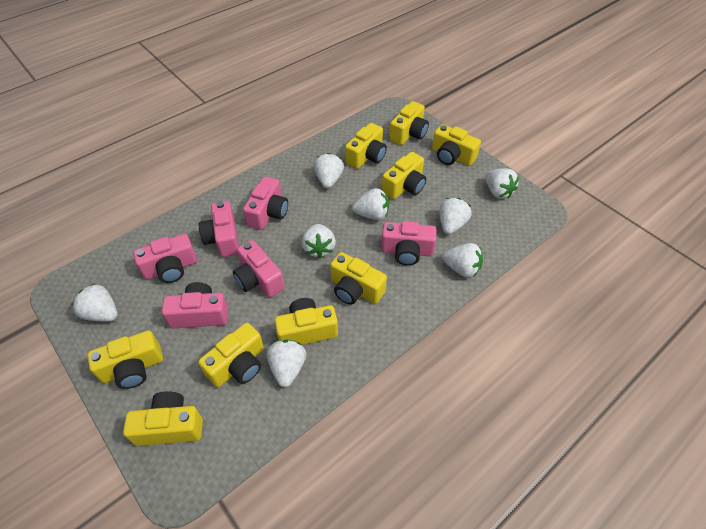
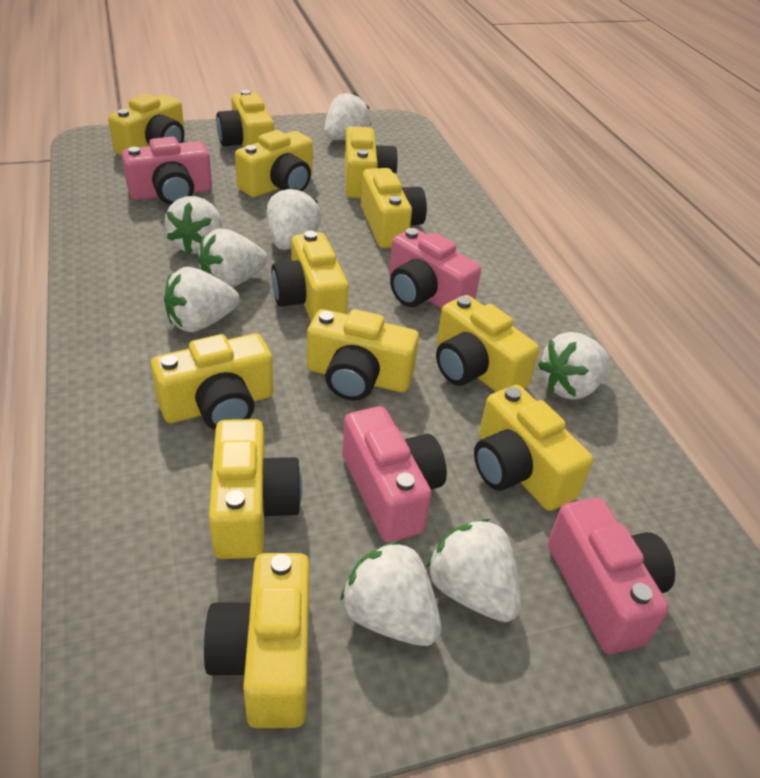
pink camera: [133,234,197,283] [162,282,228,328] [199,201,239,257] [233,240,285,298] [243,177,288,230] [381,221,436,266] = 6 -> [122,137,212,205] [342,406,447,542] [389,228,481,309] [548,498,675,654] = 4
yellow camera: [87,330,163,389] [123,391,203,446] [198,323,264,387] [275,298,338,345] [330,252,387,305] [345,123,387,169] [382,152,426,199] [389,101,429,145] [432,124,481,166] = 9 -> [108,94,185,156] [151,333,273,430] [203,553,310,728] [209,419,302,559] [216,90,274,147] [235,130,313,198] [271,231,348,322] [307,309,419,401] [345,126,398,198] [361,168,427,248] [436,295,539,392] [474,385,593,511] = 12

